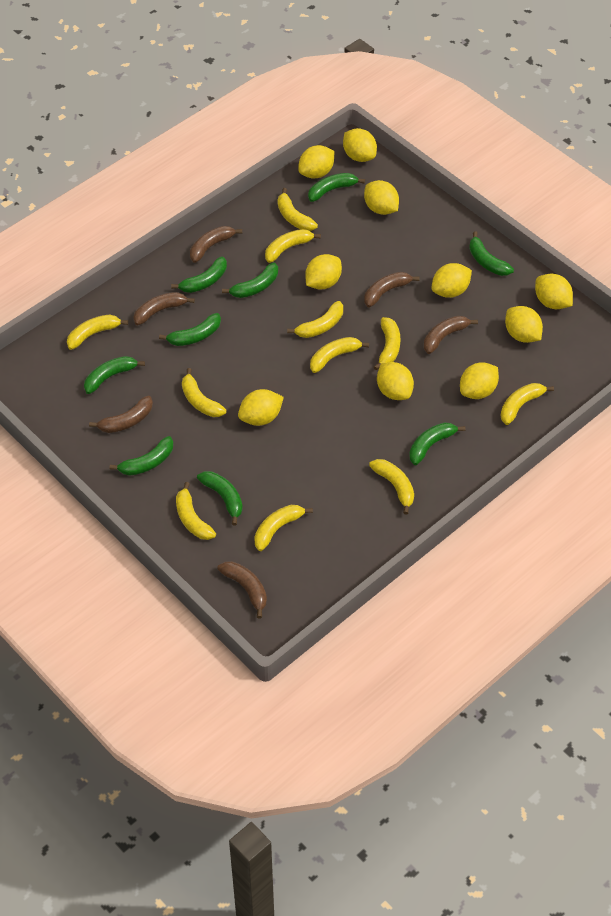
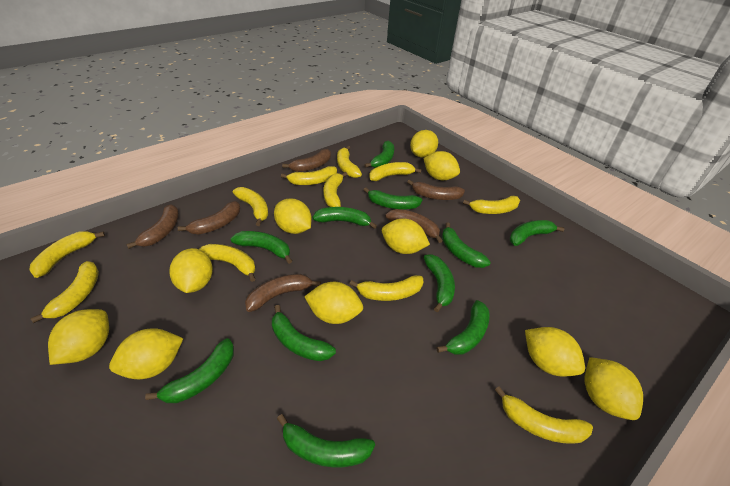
green banana: [84,356,145,394] [110,436,173,476] [159,313,221,346] [171,256,227,293] [197,471,243,525] [222,262,278,298] [308,173,365,202] [409,422,465,465] [469,231,514,276] = 9 -> [145,338,234,403] [231,231,292,264] [272,305,336,361] [277,414,375,467] [312,207,377,229] [364,188,422,209] [365,141,394,168] [423,254,455,312] [437,300,490,355] [442,222,491,268] [510,220,564,246] = 11

